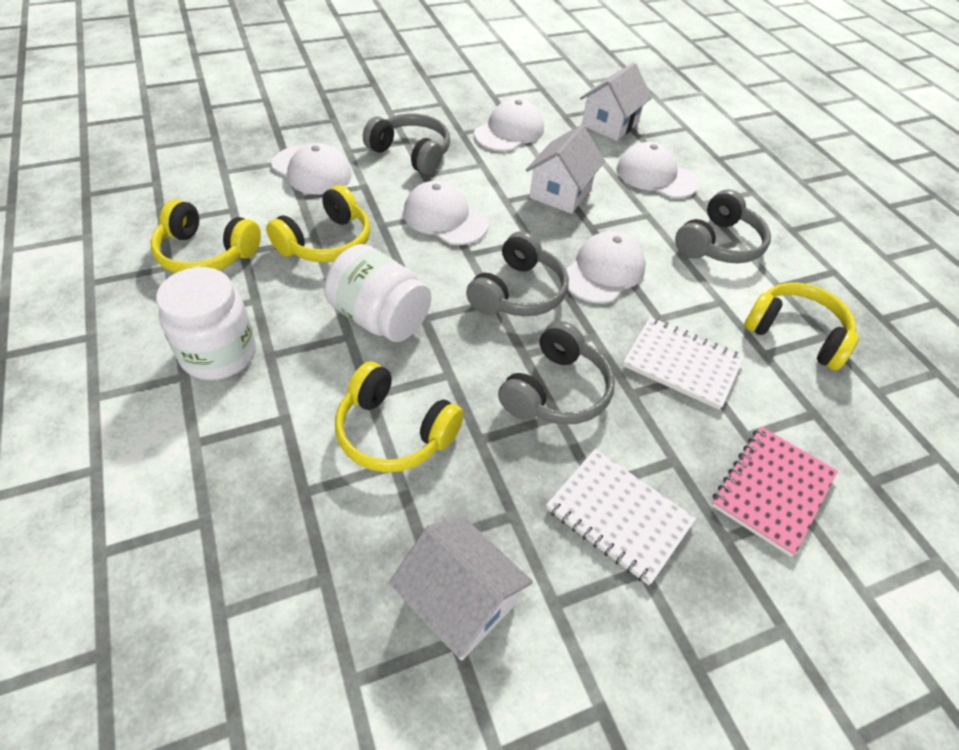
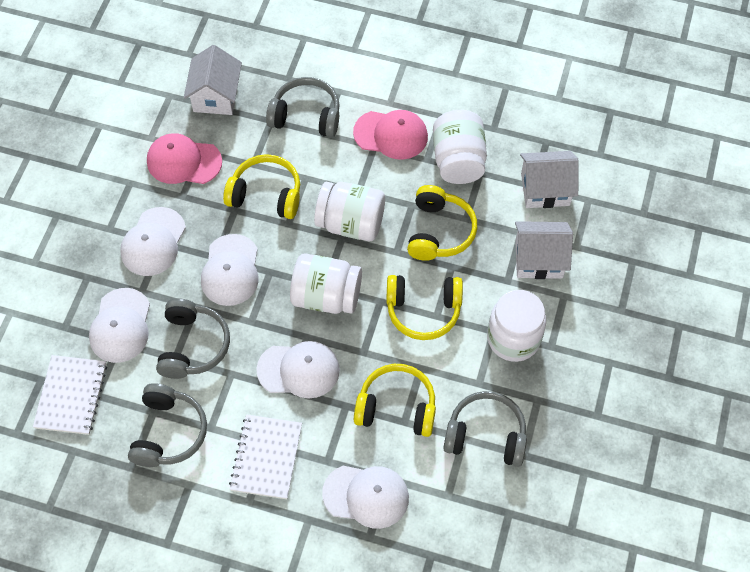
pink cap: none = 0 -> [147,133,222,184] [353,110,428,160] = 2
pink notebook: [711,427,838,557] = 1 -> none = 0
white jar: [156,267,256,380] [325,244,431,342] = 2 -> [290,254,362,314] [314,182,385,241] [433,110,487,184] [487,290,546,362] = 4

